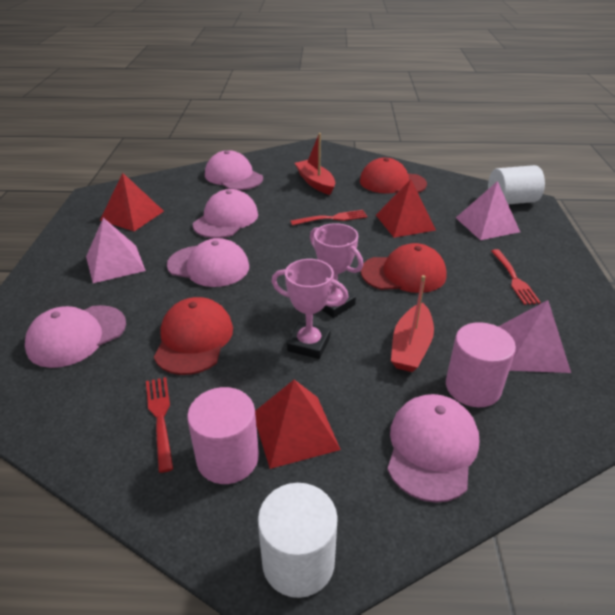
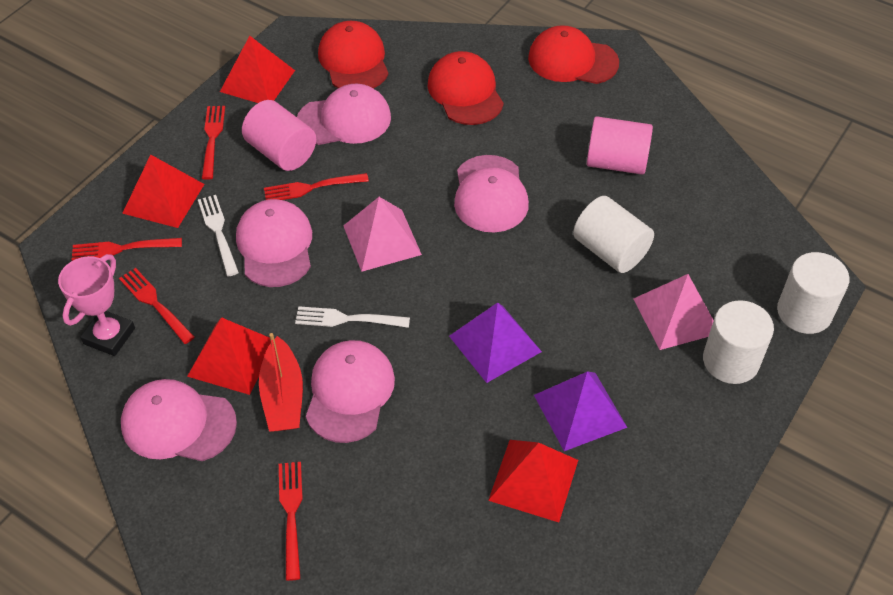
pink pyramid: [86,218,146,283] [456,181,520,240] [498,300,571,373] = 3 -> [343,197,422,272] [634,274,714,350] = 2
pink trophy: [271,259,348,359] [310,223,363,318] = 2 -> [58,254,135,356] = 1
purple pyramid: none = 0 -> [449,302,542,383] [534,371,627,451] = 2
red boat: [295,133,335,195] [391,275,434,372] = 2 -> [259,333,303,432] = 1
red fork: [146,377,173,473] [290,210,368,226] [491,249,541,305] = 3 -> [71,238,182,261] [119,268,195,344] [202,106,225,180] [264,173,369,200] [279,462,303,581] = 5
red pyramid: [100,173,164,231] [255,380,341,469] [376,179,436,238] = 3 -> [122,155,204,228] [187,317,271,395] [220,36,295,103] [488,440,578,522] = 4
white cylinder: [258,483,338,598] [488,165,545,204] = 2 -> [573,196,654,273] [703,300,774,384] [777,252,850,334] = 3
white fork: none = 0 -> [198,195,239,276] [295,306,410,328] = 2

